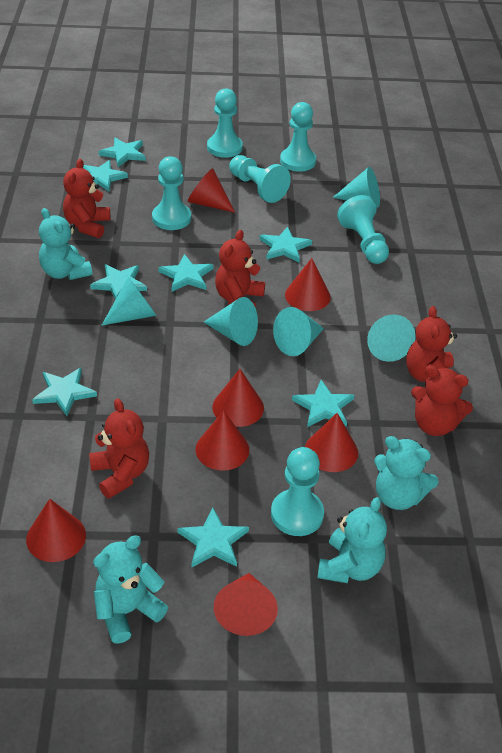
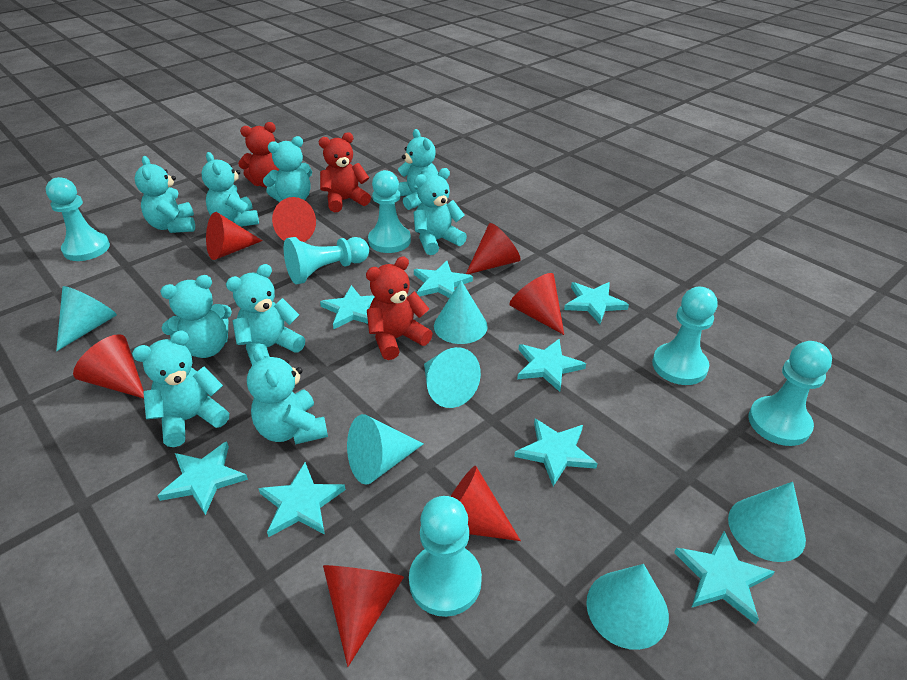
red teddy bear: [63,159,110,238] [89,398,149,499] [215,230,265,308] [406,306,457,382] [411,365,473,436] = 5 -> [238,122,279,188] [319,132,371,212] [366,256,433,360] = 3
turquoise cone: [101,277,157,326] [204,297,258,346] [273,307,324,356] [333,167,380,208] [367,314,415,362] = 5 -> [56,286,117,351] [347,414,424,485] [424,347,481,408] [434,281,488,344] [586,564,669,650] [728,482,806,562] = 6
turquoise teddy bear: [39,208,92,280] [93,535,168,644] [318,497,387,583] [374,436,439,510] = 4 -> [132,331,229,447] [135,156,195,233] [160,275,232,358] [202,152,259,227] [226,264,305,365] [247,346,328,444] [263,136,312,202] [398,129,438,210] [413,168,467,255] = 9

